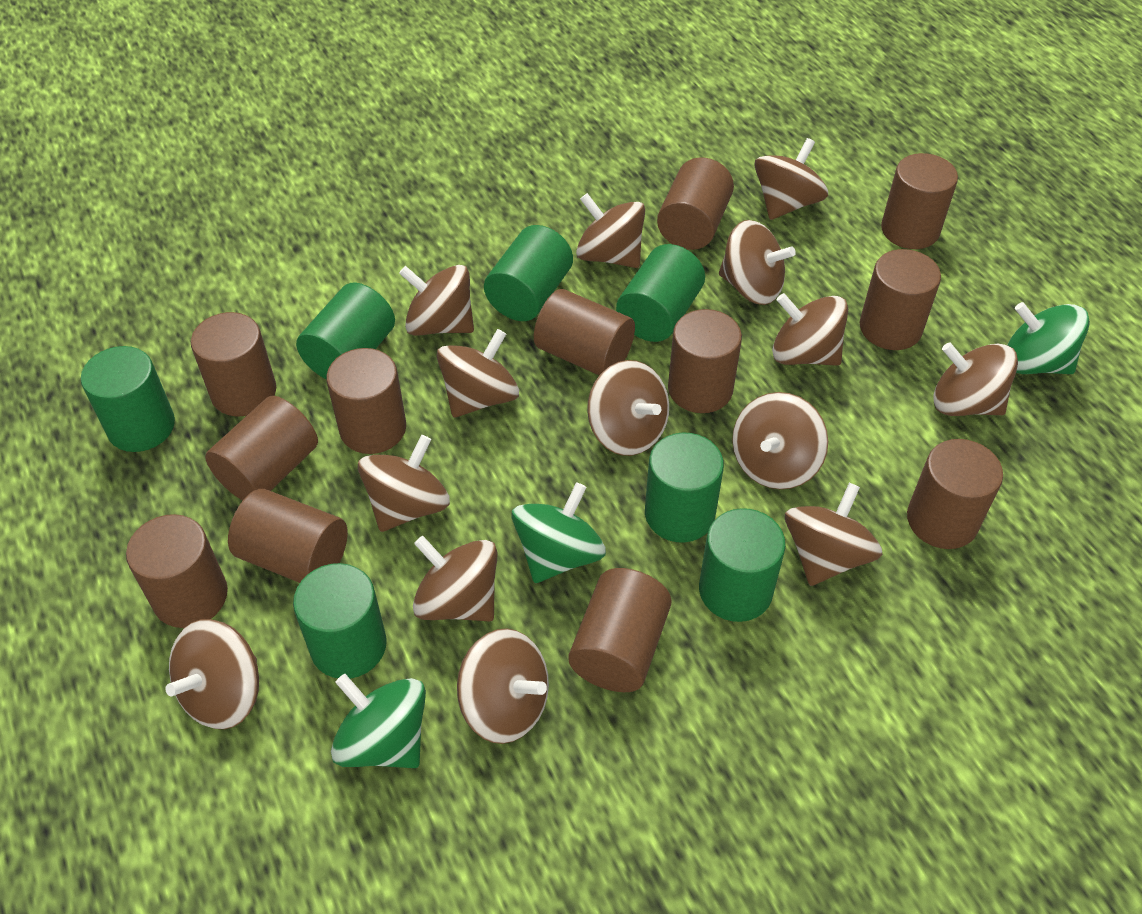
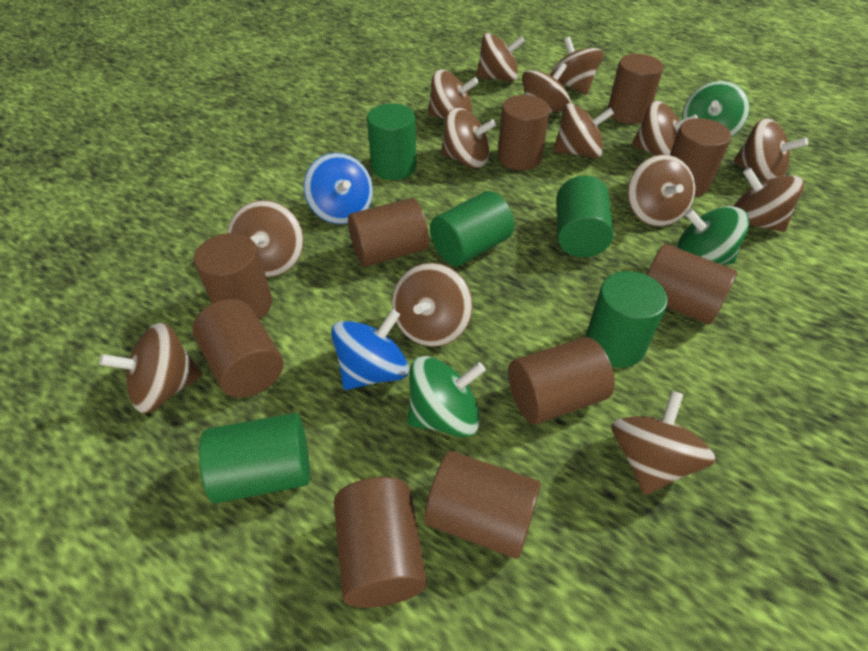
blue spinning top: none = 0 -> [304,153,373,224] [331,309,409,390] = 2
brown cylinder: [126,514,228,628] [191,312,276,416] [205,396,318,500] [228,489,348,583] [326,348,406,454] [534,289,635,375] [569,568,672,692] [657,157,734,250] [668,309,742,413] [860,249,941,350] [881,153,958,249] [907,439,1003,549] = 12 -> [192,299,283,398] [194,233,272,319] [334,477,427,608] [348,198,429,267] [424,451,541,559] [498,95,550,170] [508,337,615,424] [608,54,663,124] [647,244,737,324] [670,118,731,197] = 10
green cylinder: [81,346,175,452] [293,563,387,679] [296,283,395,379] [484,225,573,321] [616,244,705,342] [645,433,724,543] [699,508,786,622] = 7 -> [199,413,310,503] [367,104,417,180] [430,191,514,266] [557,176,613,257] [586,271,668,368] = 5

